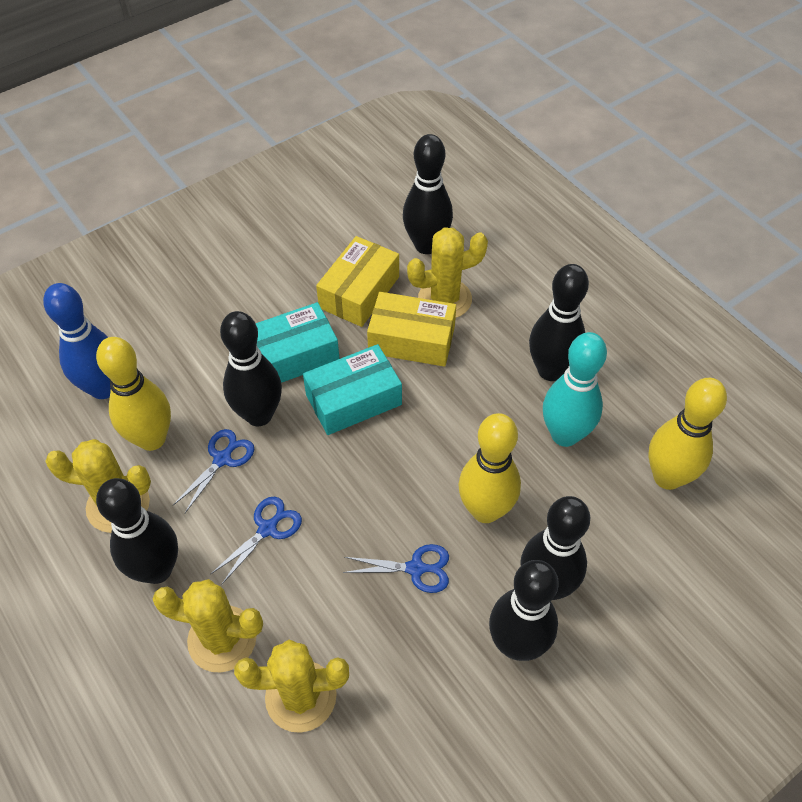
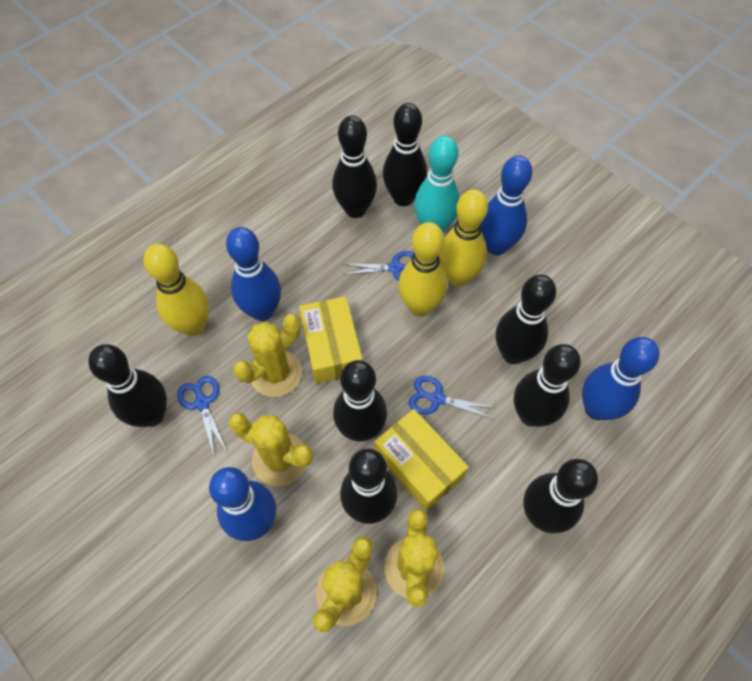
black bowling pin: [96,478,178,584] [220,311,282,426] [403,134,453,254] [489,560,559,661] [520,496,590,600] [529,264,589,381] = 6 -> [88,344,167,427] [332,115,377,218] [333,360,387,442] [340,449,397,524] [383,103,427,206] [496,275,556,364] [514,344,581,427] [524,459,598,533] = 8
blue bowling pin: [43,283,111,399] = 1 -> [209,467,276,541] [226,227,281,321] [481,155,532,255] [582,337,659,420] = 4
turquoise box: [255,302,340,383] [303,344,402,435] = 2 -> none = 0

